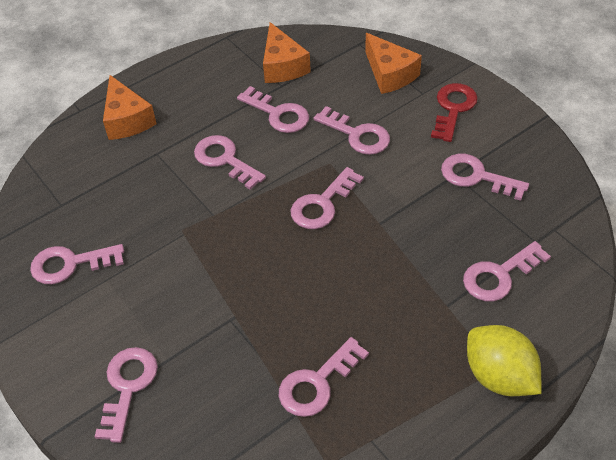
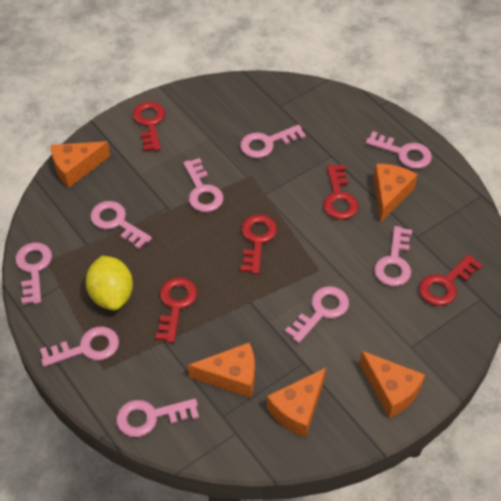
orange cheese: [103,75,157,140] [263,22,311,83] [365,33,422,94] = 3 -> [51,141,110,188] [188,342,255,398] [267,368,326,437] [359,351,425,418] [373,164,418,223] = 5
red key: [431,83,478,142] = 1 -> [133,102,165,151] [155,277,197,343] [241,214,277,274] [323,165,359,220] [419,254,483,306] = 5

